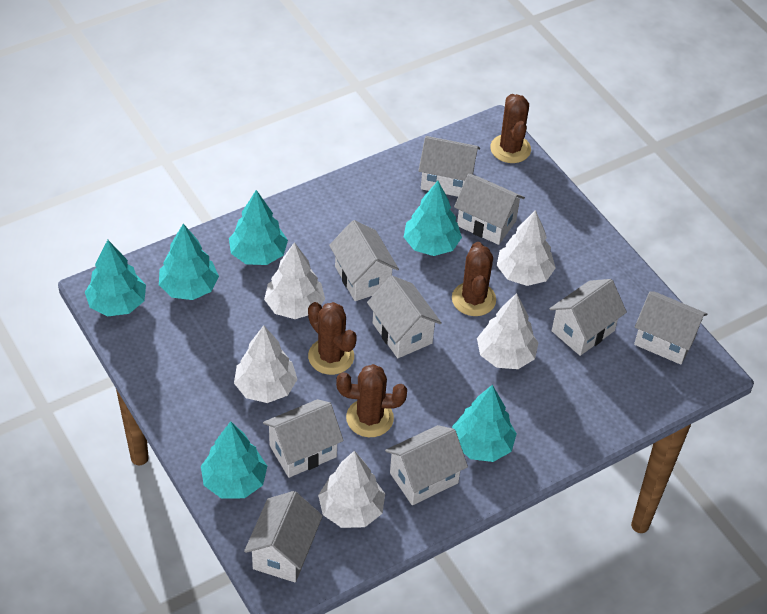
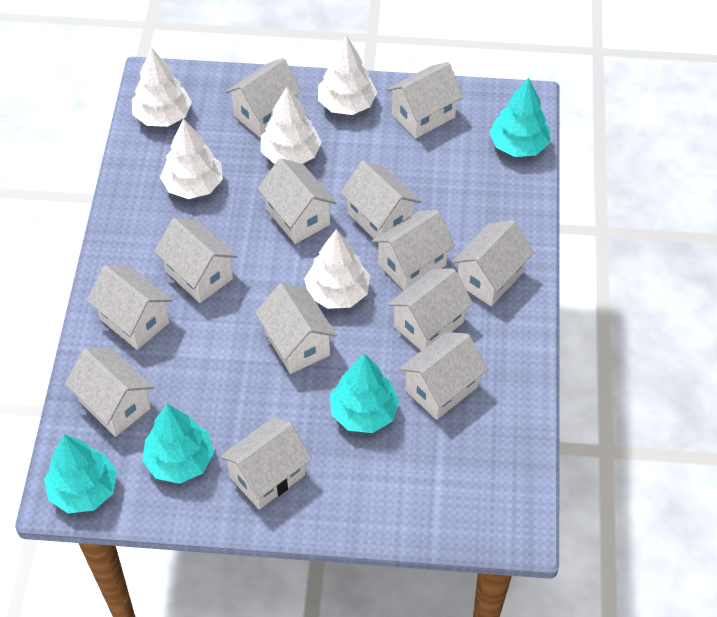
brown cactus: [308,302,357,375] [336,364,407,437] [452,242,496,316] [490,94,531,163] = 4 -> none = 0
turquoise tree: [85,240,146,316] [159,224,219,300] [201,421,267,498] [229,190,288,265] [404,181,462,256] [452,385,517,462] = 6 -> [44,434,117,513] [142,404,214,484] [330,353,399,433] [489,77,550,157] = 4
white house: [244,491,323,582] [263,399,344,478] [329,220,399,301] [367,275,442,358] [385,425,468,505] [418,136,480,197] [454,174,525,245] [549,279,627,356] [634,292,707,365] = 9 -> [65,348,154,437] [87,265,173,350] [154,218,238,303] [220,418,312,510] [225,58,302,137] [255,284,337,374] [258,158,337,244] [340,161,421,239] [372,210,455,291] [387,62,463,139] [388,268,473,351] [399,332,488,420] [452,220,534,306] = 13

